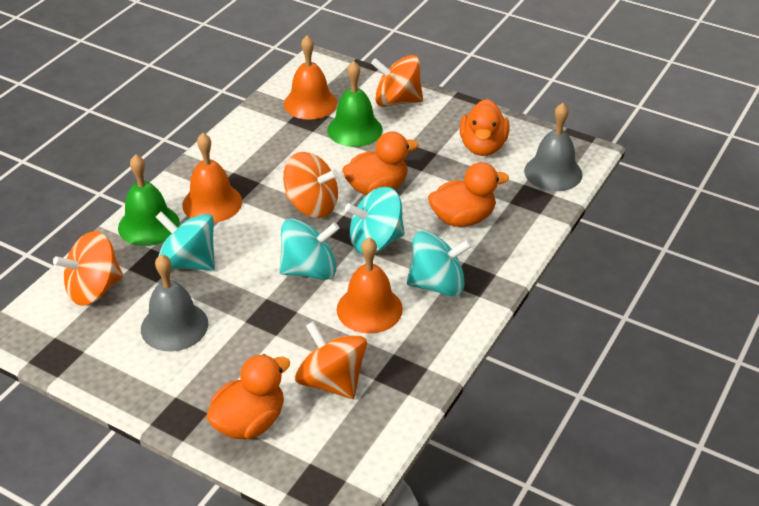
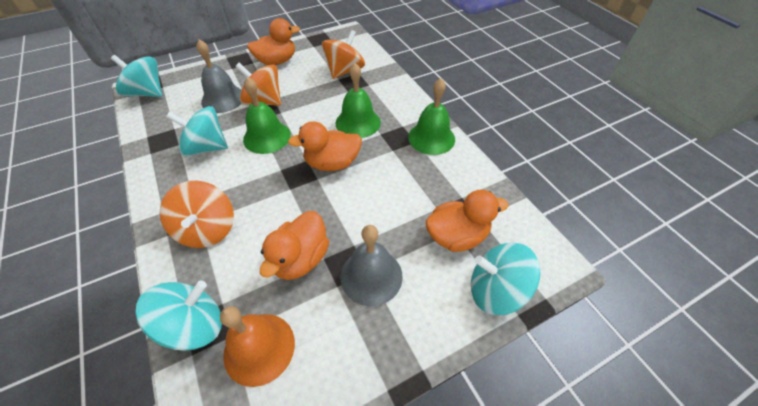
green bell: [118,154,180,246] [327,61,383,147] = 2 -> [243,77,291,154] [336,63,381,138] [408,78,455,155] = 3
orange bell: [182,133,242,223] [284,36,337,120] [337,237,403,334] = 3 -> [220,306,295,387] = 1
orange spinning top: [53,231,123,306] [283,152,338,218] [295,321,367,399] [371,55,423,107] = 4 -> [159,181,234,248] [235,63,281,106] [322,30,365,79] = 3

